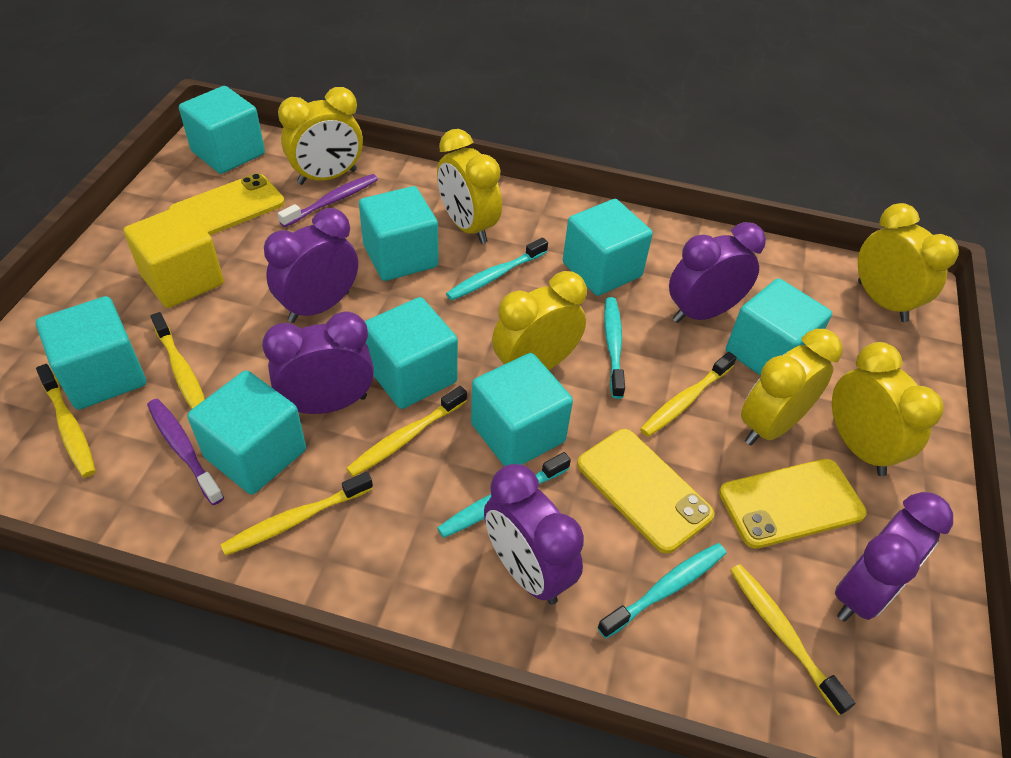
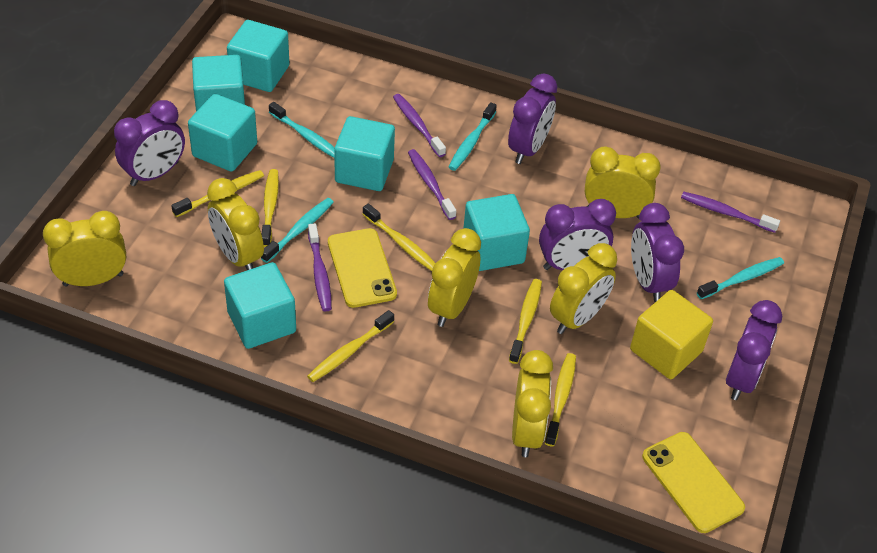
purple toothbrush: [147,399,224,505] [278,174,378,227] = 2 -> [308,223,332,311] [393,94,446,157] [408,149,456,220] [681,192,780,233] = 4
turquoise cube: [36,296,146,410] [179,86,265,174] [187,370,306,495] [359,186,439,281] [365,297,458,409] [471,353,573,466] [563,199,653,296] [726,278,832,376] = 8 -> [188,94,257,172] [192,55,245,112] [224,262,296,349] [227,20,289,92] [334,116,395,191] [463,194,530,271] = 6
yellow phone: [168,173,285,235] [577,429,715,553] [719,459,867,549] = 3 -> [328,228,397,308] [642,432,745,533] = 2

